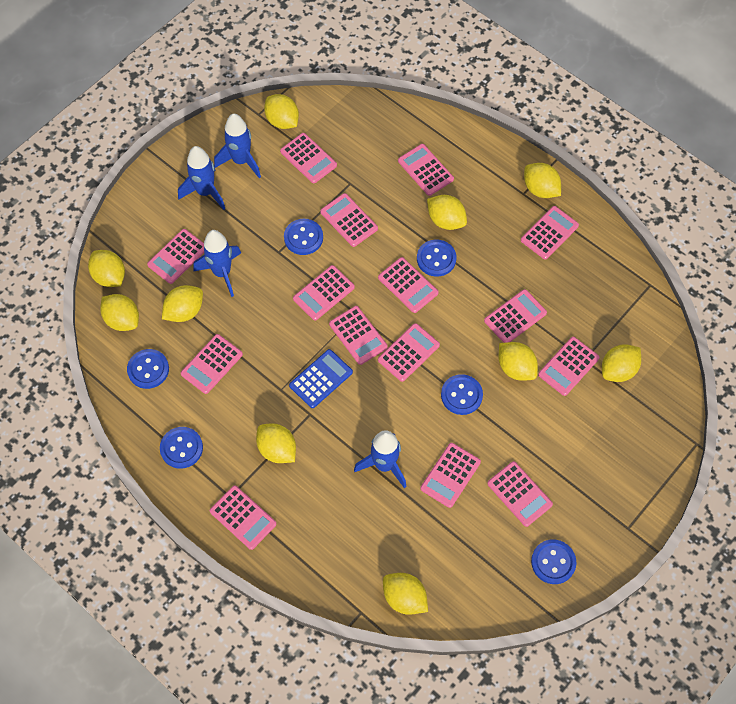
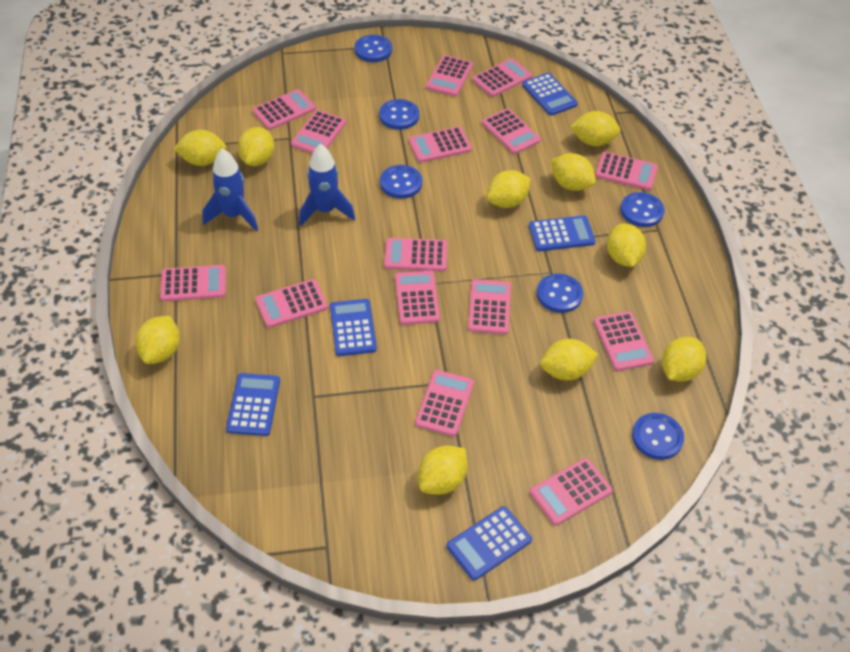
blue calculator: [289,349,353,408] = 1 -> [226,373,280,436] [330,299,377,356] [447,506,532,581] [522,73,578,116] [529,215,596,251] = 5
blue rocket: [178,146,225,210] [194,230,241,297] [214,114,261,178] [354,430,406,488] = 4 -> [202,148,258,231] [299,144,355,226] = 2

